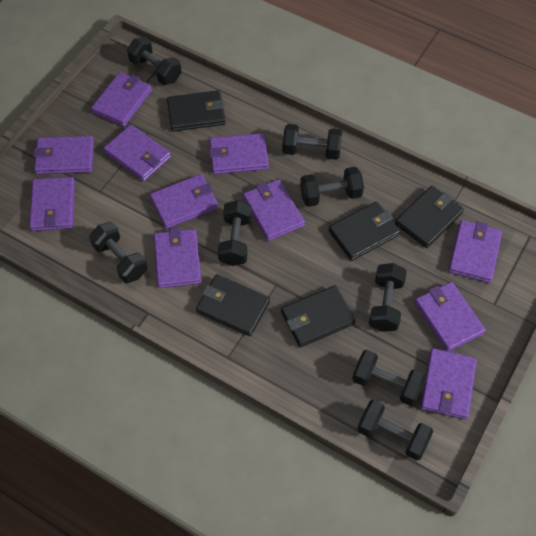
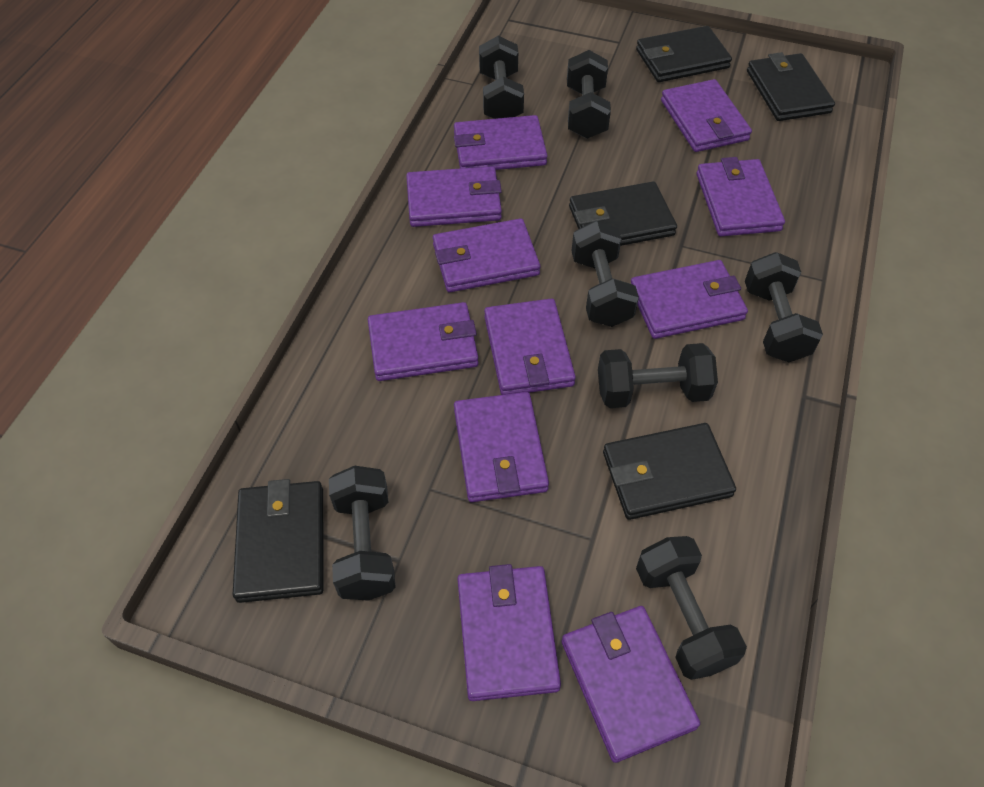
black dumbbell: [89,222,148,283] [127,37,182,85] [218,200,252,266] [282,124,342,160] [300,167,364,207] [352,350,426,406] [357,400,433,461] [369,263,407,332] = 8 -> [329,466,396,601] [479,36,524,119] [567,50,611,139] [571,221,639,327] [598,343,718,408] [636,536,747,680] [745,252,823,362] = 7

